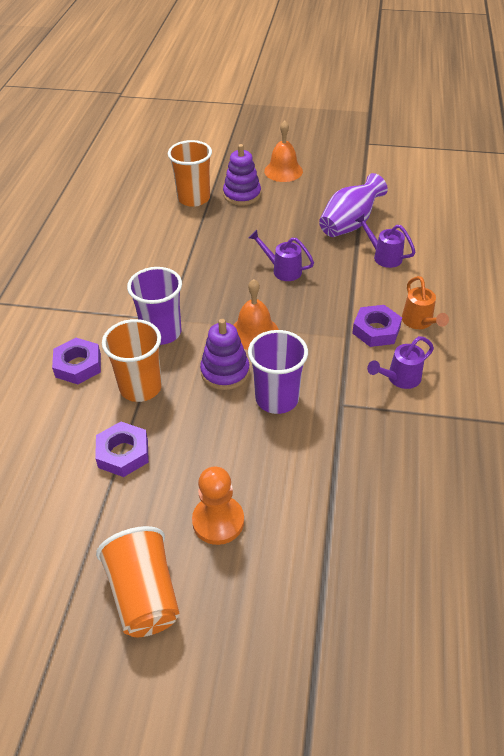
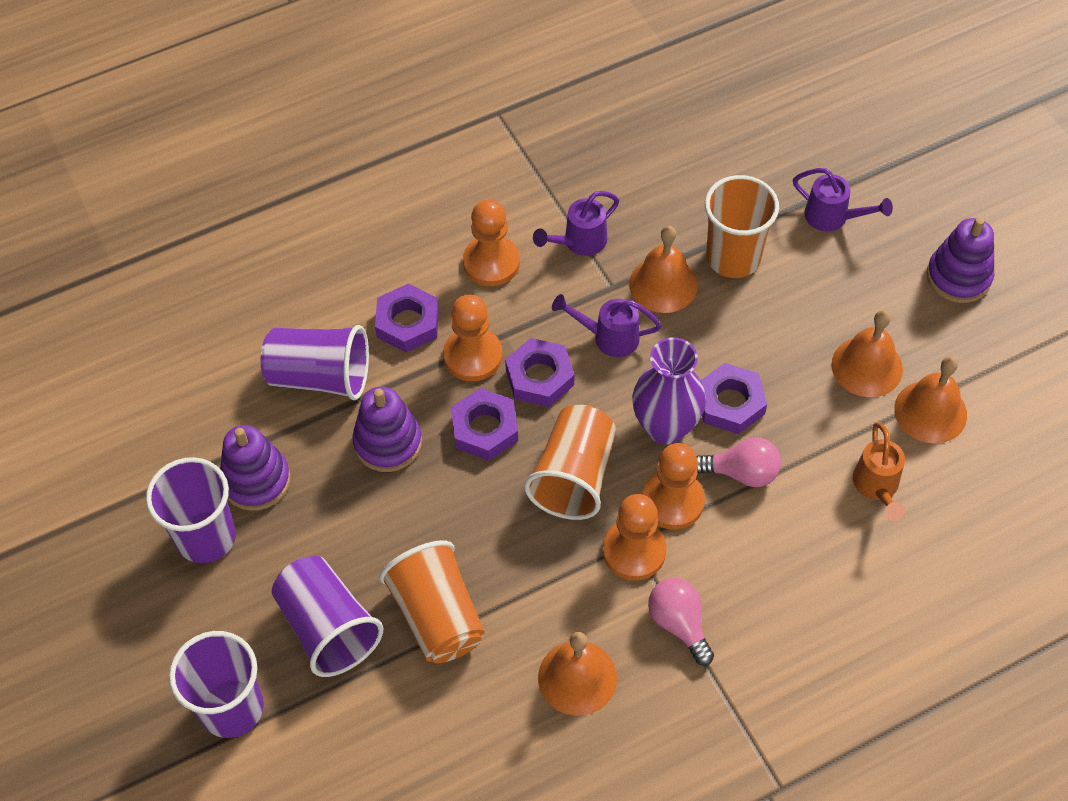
orange bell: [234,279,279,350] [264,120,303,182] = 2 -> [538,632,617,716] [629,226,698,313] [831,310,903,397] [894,357,967,444] = 4
orange pawn: [192,466,244,545] = 1 -> [443,295,503,381] [463,200,520,286] [603,494,666,580] [642,443,705,530] = 4
pink light bulb: none = 0 -> [648,578,714,666] [697,437,781,487] = 2
purple cup: [127,267,182,345] [248,330,308,414] = 2 -> [146,457,236,563] [169,631,264,738] [261,325,369,400] [272,556,384,677] = 4
purple nut: [52,338,101,384] [95,422,149,477] [352,305,402,347] = 3 -> [375,283,439,352] [451,388,518,460] [505,338,574,407] [701,363,767,434] = 4
purple stacking toy: [200,319,250,390] [223,144,261,206] = 2 -> [220,425,291,511] [352,386,422,472] [927,217,994,303] = 3

